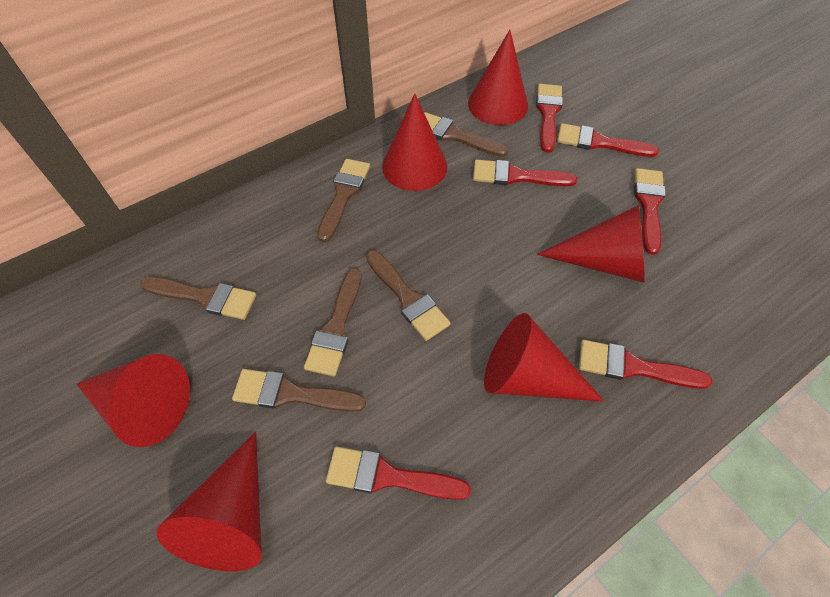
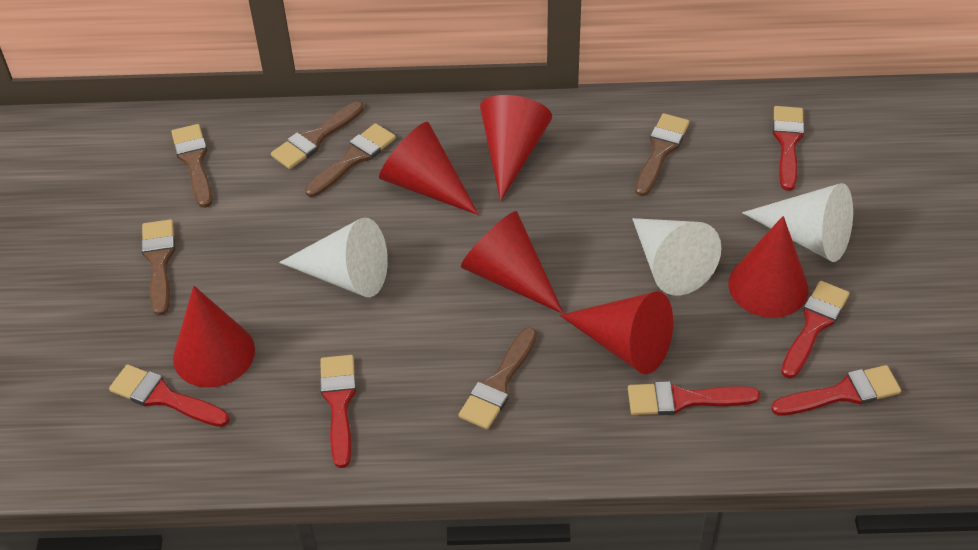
white cone: none = 0 -> [279,217,388,297] [632,218,721,295] [742,183,853,262] = 3

